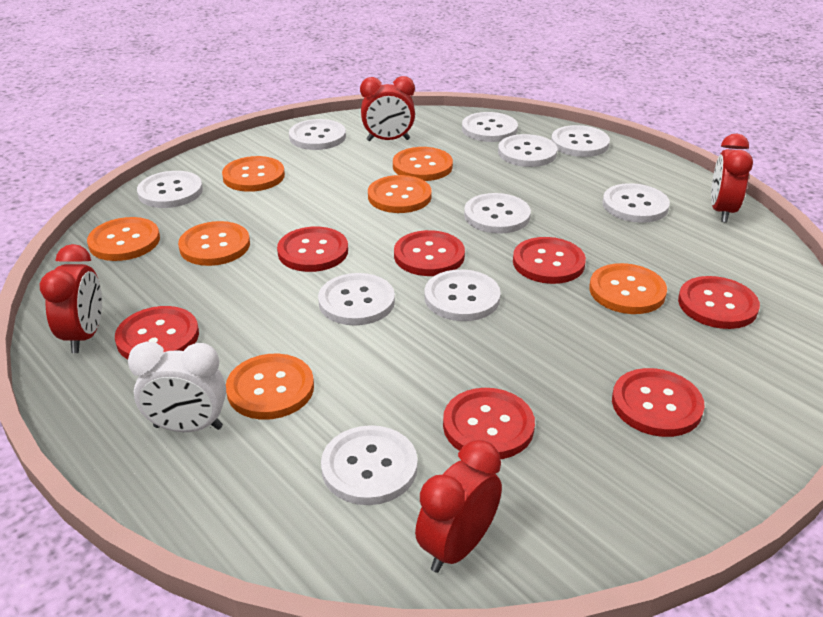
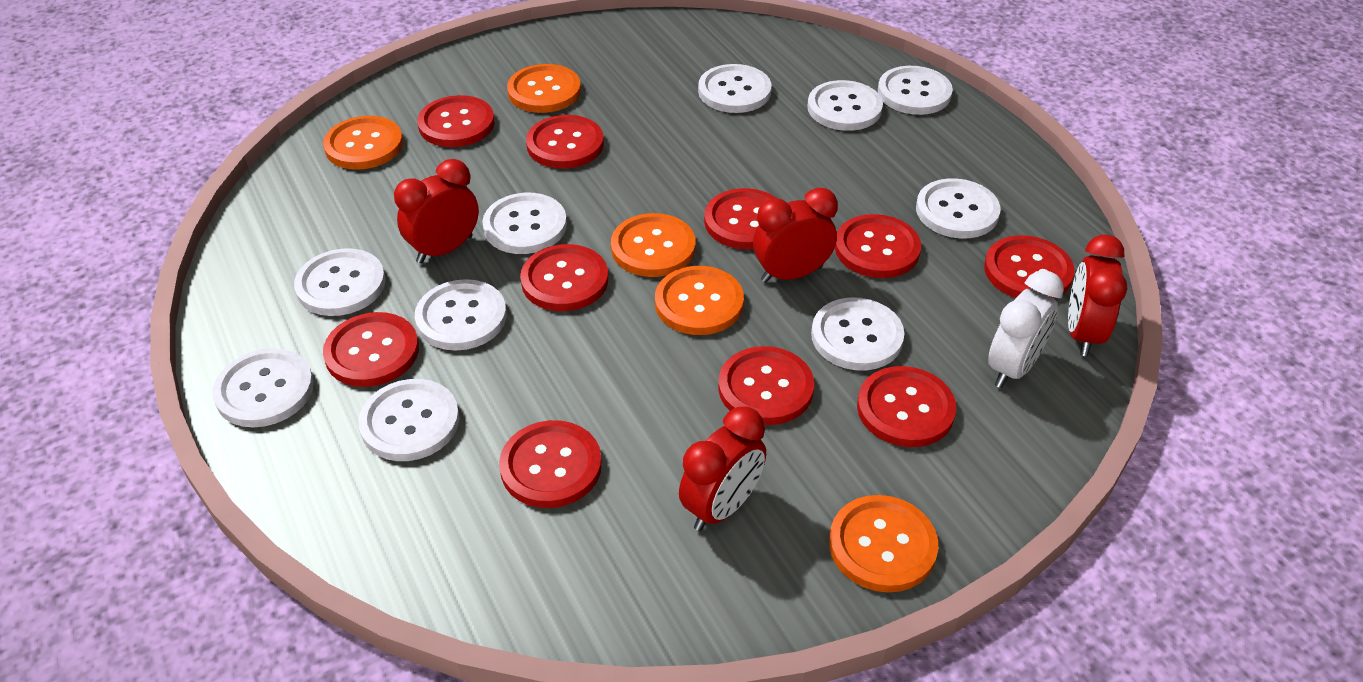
orange button: [87,217,160,261] [178,221,250,266] [222,156,285,192] [226,354,314,420] [368,175,432,213] [393,147,453,181] [589,263,667,314] = 7 -> [323,116,403,170] [507,64,581,113] [611,213,696,277] [655,266,744,335] [829,495,938,593] = 5
red button: [115,306,199,359] [277,227,348,272] [394,230,465,276] [443,388,535,459] [513,237,586,284] [612,368,705,437] [678,276,760,329] = 7 -> [323,312,419,387] [417,95,495,147] [499,420,602,508] [520,244,608,311] [526,115,604,169] [704,188,776,250] [718,346,814,425] [835,214,921,278] [857,366,956,447] [984,235,1075,299] = 10

